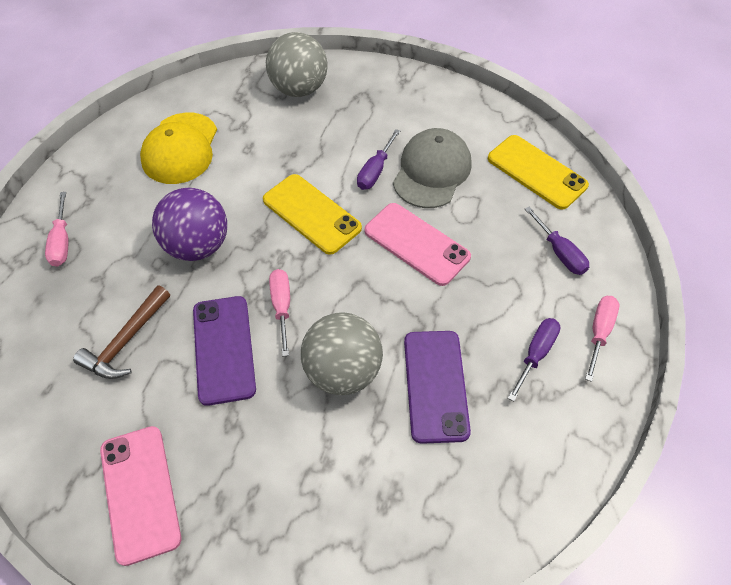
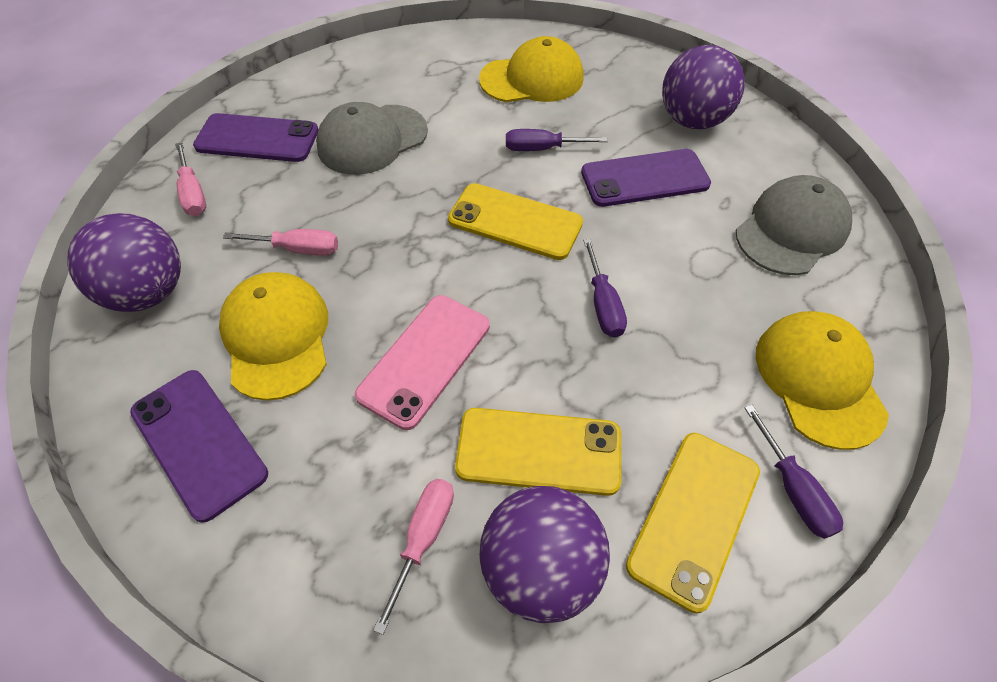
brown hammer: [73,285,170,379] = 1 -> none = 0
grey ball: [266,32,328,97] [301,313,383,395] = 2 -> none = 0
grey cap: [393,128,472,208] = 1 -> [316,102,428,175] [736,175,852,275] = 2
pink phone: [100,426,181,566] [364,203,471,286] = 2 -> [355,295,490,430] = 1
purple ball: [152,188,227,261] = 1 -> [67,213,181,312] [479,486,610,623] [662,45,745,129] = 3
purple phone: [193,296,256,406] [404,331,471,444] = 2 -> [130,370,268,523] [193,113,319,162] [581,149,711,207] = 3
yellow cap: [140,112,217,184] = 1 -> [219,272,328,401] [479,36,584,102] [756,311,889,450] = 3
yellow phone: [263,174,362,255] [488,135,589,210] = 2 -> [448,183,583,260] [455,408,621,496] [626,433,760,613] = 3

